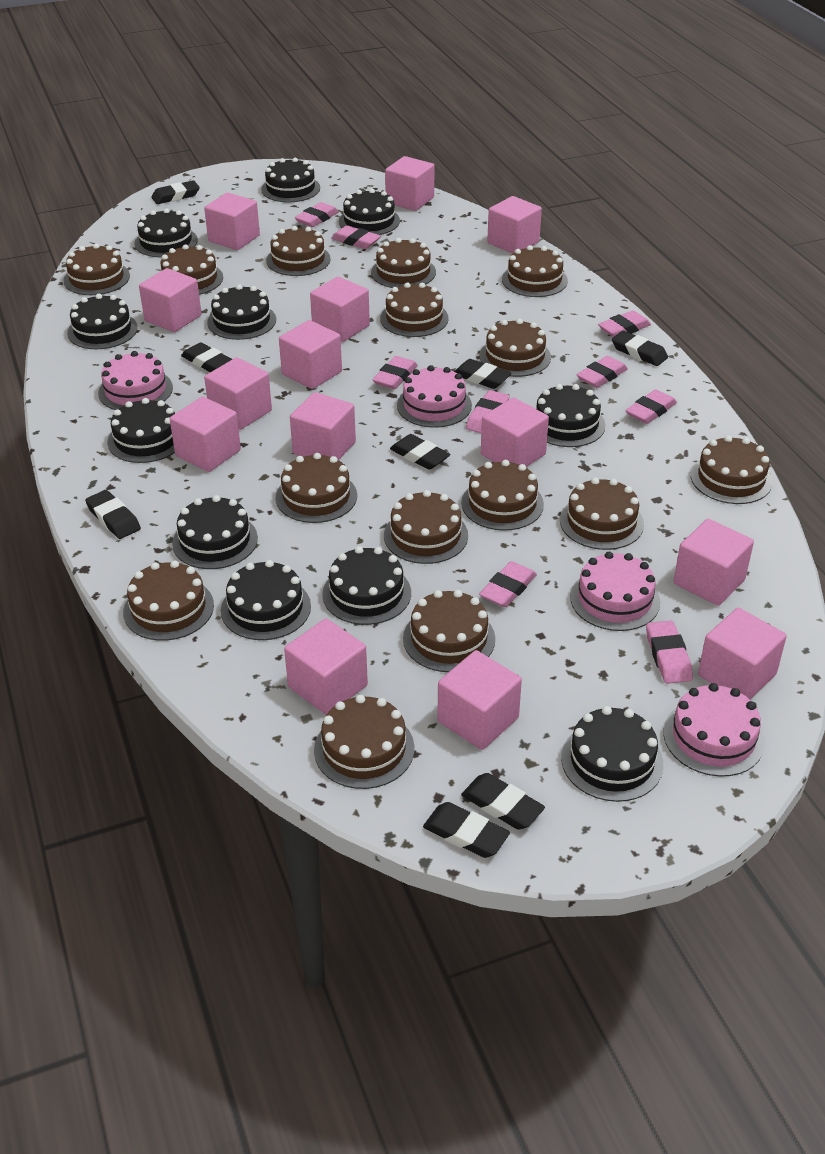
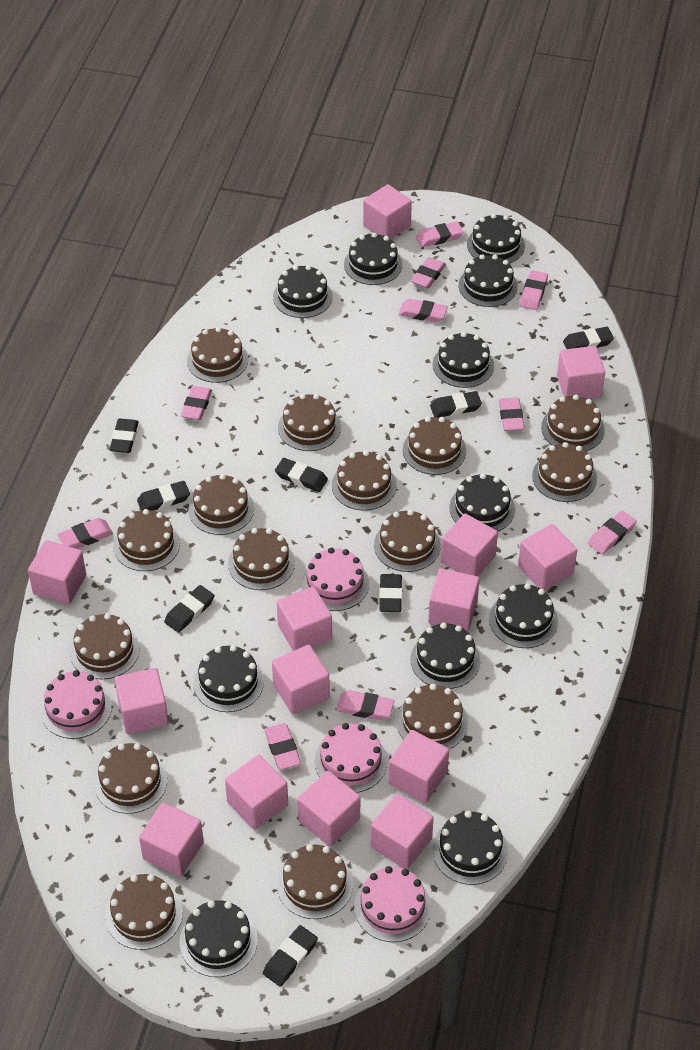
pink eraser: [295,202,339,227] [331,225,381,249] [372,356,418,389] [466,390,509,433] [479,561,537,607] [576,356,628,388] [598,310,651,337] [625,389,677,424] [646,620,693,684] = 9 -> [57,518,113,549] [181,386,212,420] [264,723,301,770] [336,690,394,720] [398,299,448,322] [411,257,446,288] [416,221,463,247] [499,397,525,431] [520,270,548,310] [588,511,636,554] = 10

